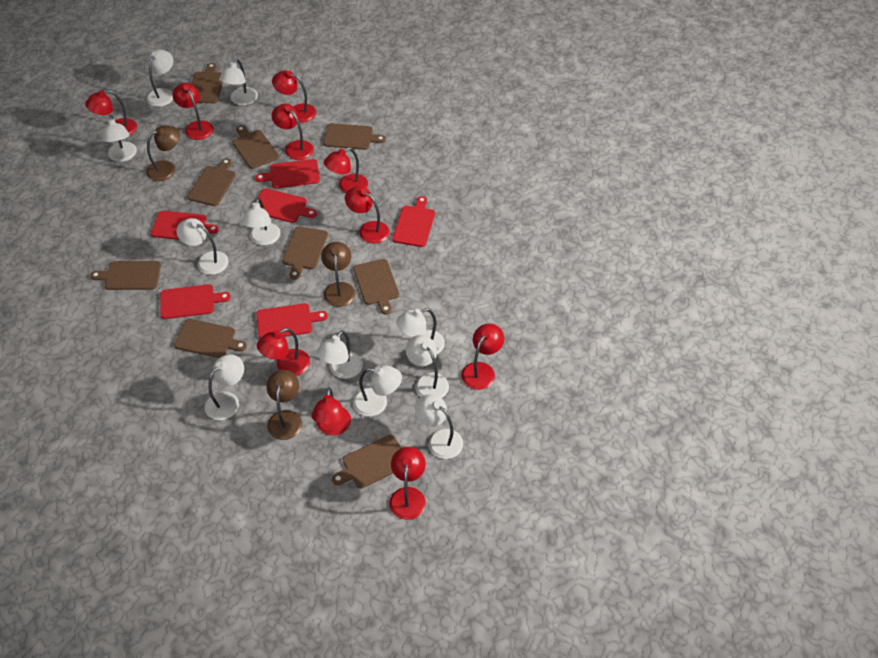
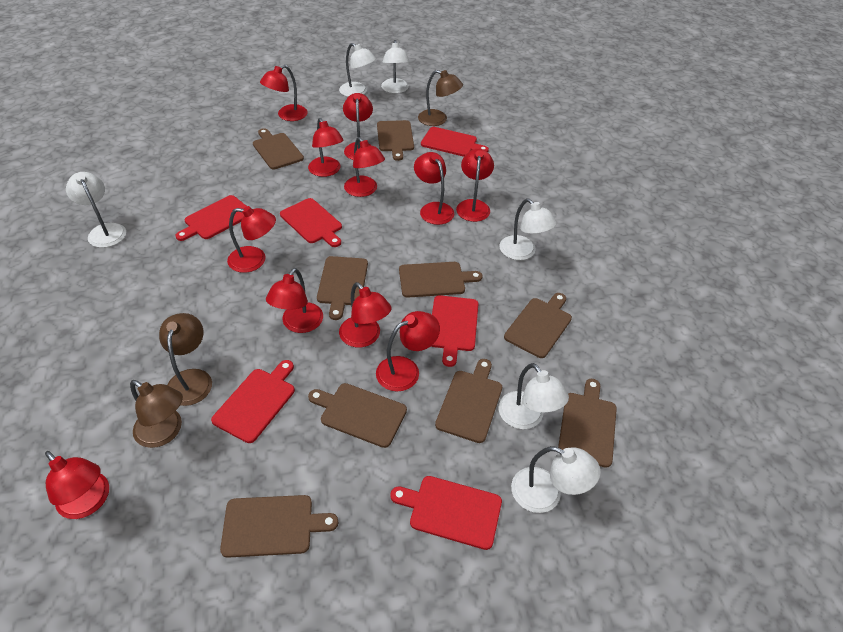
red lamp: [85,90,137,136] [173,83,213,140] [257,328,310,376] [272,70,316,123] [272,104,314,160] [312,388,351,436] [324,147,368,193] [345,186,390,244] [389,447,426,520] [461,323,504,390] = 10 -> [45,451,109,519] [227,206,276,273] [260,65,308,121] [266,268,323,333] [308,118,344,177] [339,282,391,347] [343,93,373,160] [344,137,385,197] [376,311,440,391] [414,152,454,225] [456,149,494,222] = 11
white lamp: [102,115,137,162] [147,49,173,107] [176,218,229,275] [205,354,244,420] [219,59,258,105] [242,198,281,245] [317,331,363,379] [353,366,402,416] [396,308,445,354] [406,335,449,398] [415,394,463,459] = 11 -> [66,172,126,248] [339,43,376,97] [381,40,410,93] [498,363,569,429] [499,199,557,260] [511,446,601,513] = 6

